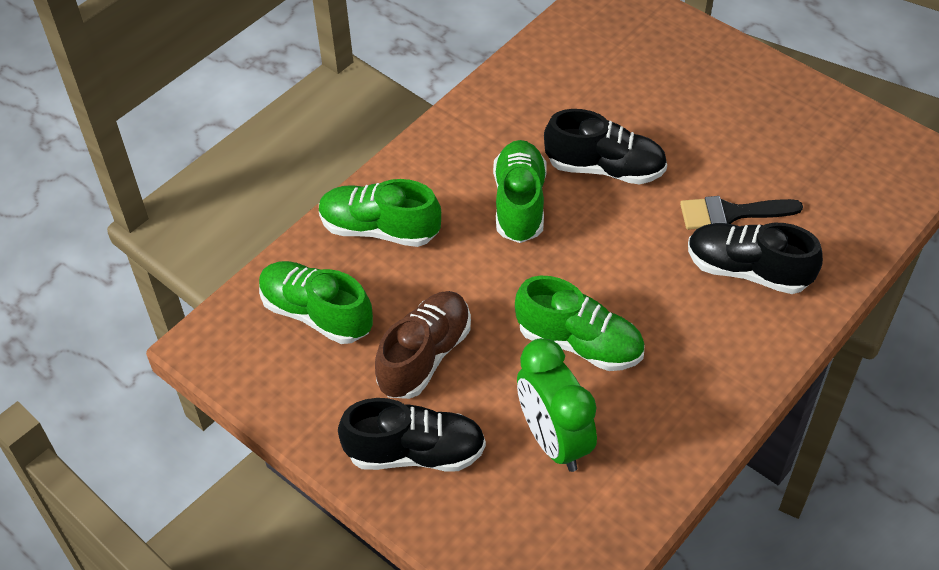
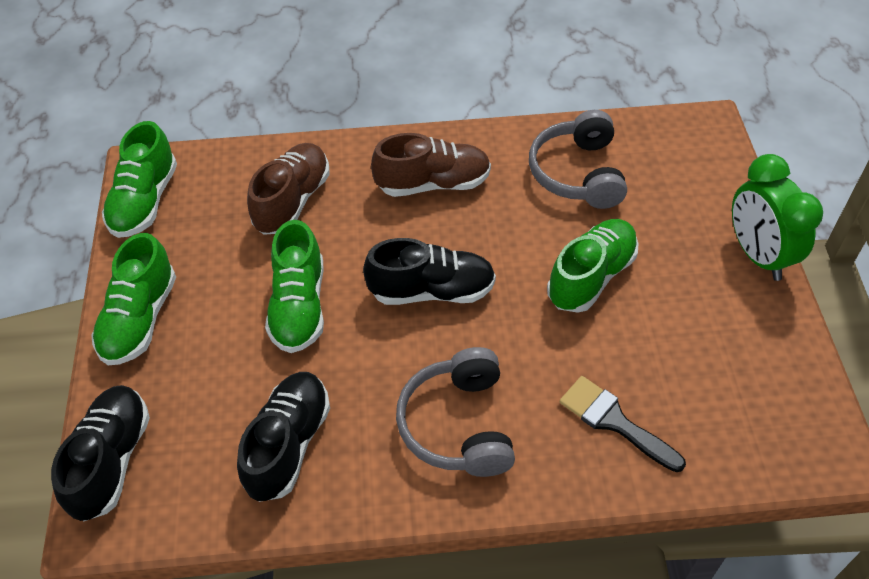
brown shoe: [375,291,471,399] = 1 -> [247,143,330,235] [371,133,491,197] = 2
grey headphones: none = 0 -> [396,347,515,477] [529,110,627,209] = 2

